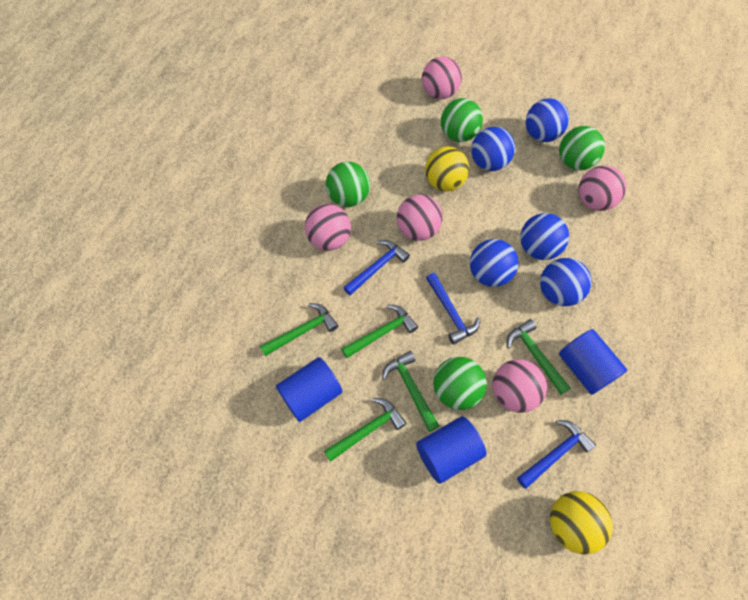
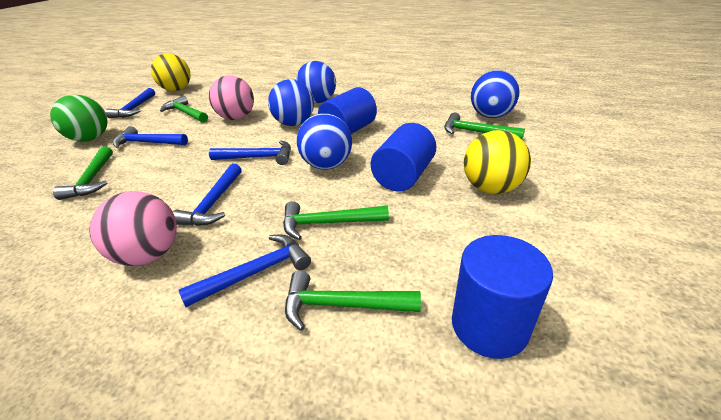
blue ball: [470,239,519,287] [471,127,515,171] [520,213,569,260] [525,98,569,142] [540,258,592,306] = 5 -> [268,79,314,126] [296,61,336,103] [297,113,352,170] [471,70,520,118] = 4
blue hammer: [343,240,410,295] [426,273,480,345] [517,420,596,489] = 3 -> [105,88,155,118] [113,126,188,148] [173,164,242,226] [178,234,311,307] [209,140,291,165] = 5
green ball: [326,162,370,207] [433,357,487,410] [441,98,483,142] [559,126,605,170] = 4 -> [50,95,107,142] = 1
pink ball: [305,204,351,251] [397,195,443,241] [422,56,462,99] [493,359,547,413] [578,165,626,211] = 5 -> [90,191,177,266] [209,75,254,120] = 2

